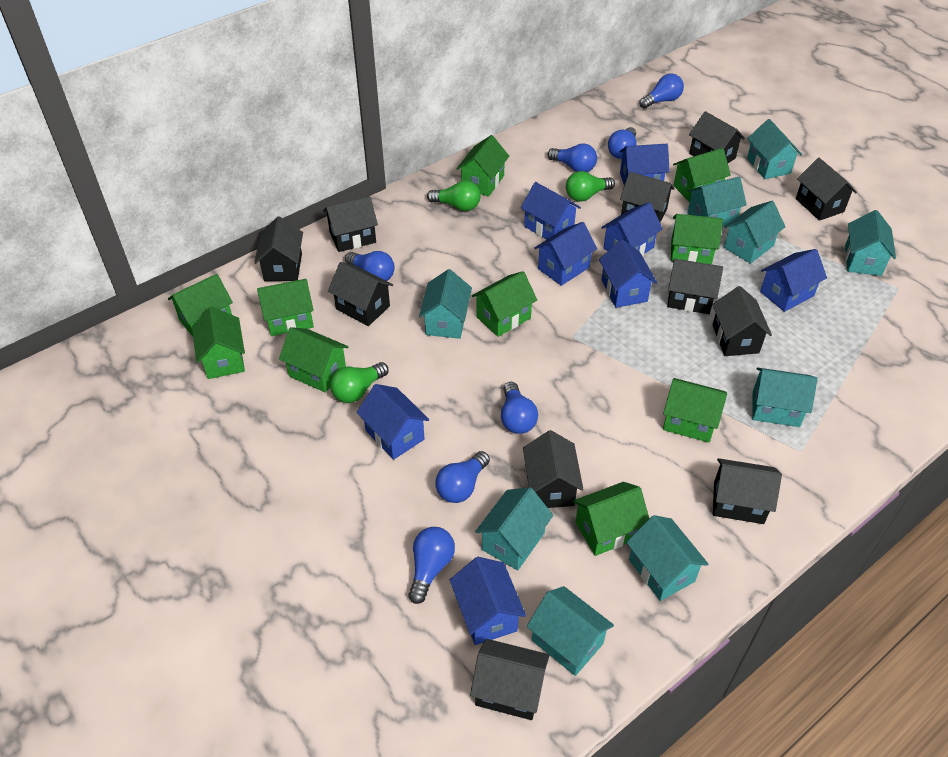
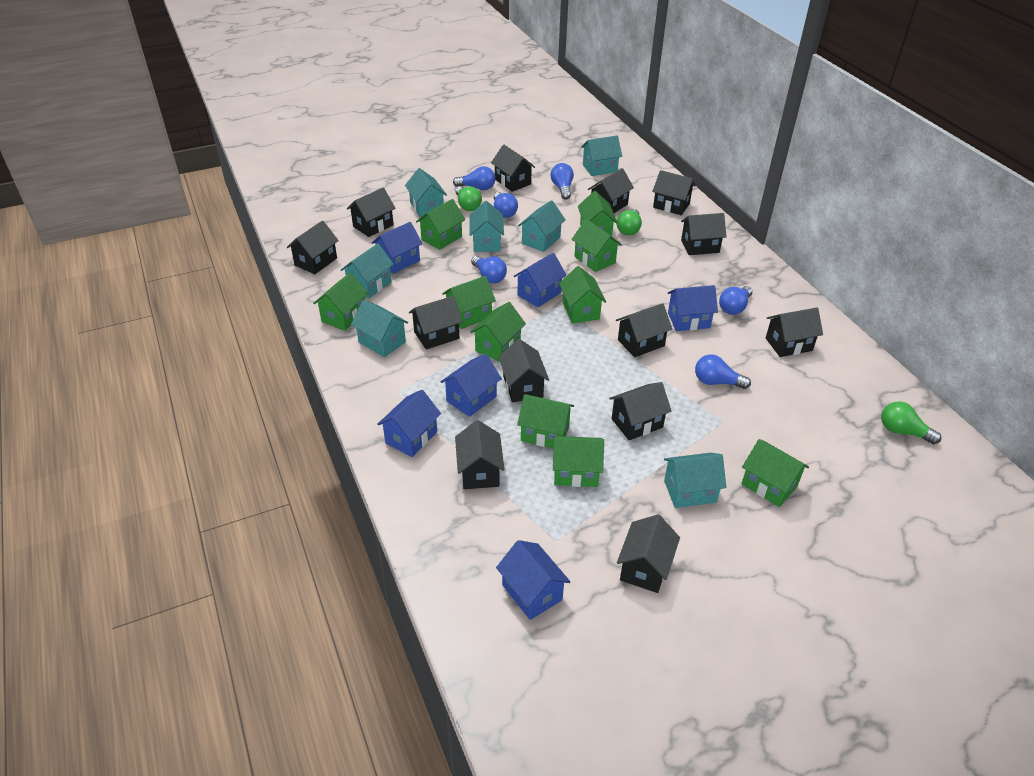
black house: [254,216,303,281] [323,196,378,252] [328,262,393,326] [470,639,550,720] [523,430,584,508] [620,172,675,222] [667,259,723,314] [689,111,745,163] [712,286,772,356] [713,458,782,524] [796,158,857,221] = 11 -> [287,221,339,274] [347,188,395,237] [409,296,462,349] [455,420,505,489] [491,145,535,192] [499,339,549,402] [588,168,634,213] [609,382,671,440] [616,303,672,357] [617,515,680,593] [652,170,696,215] [681,213,727,255] [766,307,823,357] = 13
blue house: [357,384,429,460] [450,557,526,645] [521,182,581,240] [534,222,597,286] [599,239,657,308] [601,202,663,256] [620,144,670,185] [760,249,827,312] = 8 -> [372,222,423,274] [377,390,441,457] [440,354,502,417] [496,540,570,620] [514,253,567,307] [668,285,718,331] = 6
blue light bulb: [345,251,395,281] [409,527,455,604] [435,451,490,503] [501,382,538,434] [547,143,597,172] [608,127,636,159] [639,73,684,109] = 7 -> [453,166,496,190] [471,256,507,284] [493,192,518,218] [550,163,574,200] [695,354,751,389] [719,286,753,315] = 6
turquoise house: [419,269,472,339] [475,487,553,570] [527,586,614,676] [626,515,709,601] [688,177,747,227] [724,201,785,264] [747,119,802,179] [752,367,818,427] [845,210,896,276] = 9 -> [341,244,394,299] [351,300,409,357] [405,168,447,218] [469,201,504,252] [518,200,566,252] [581,136,622,176] [664,453,726,508] = 7

